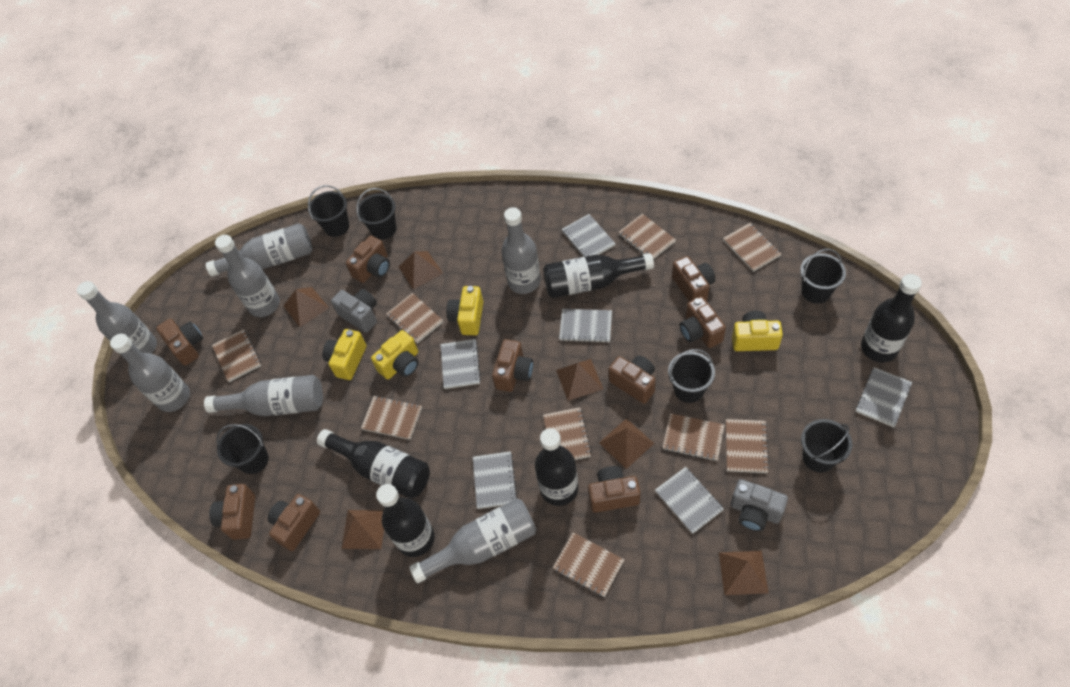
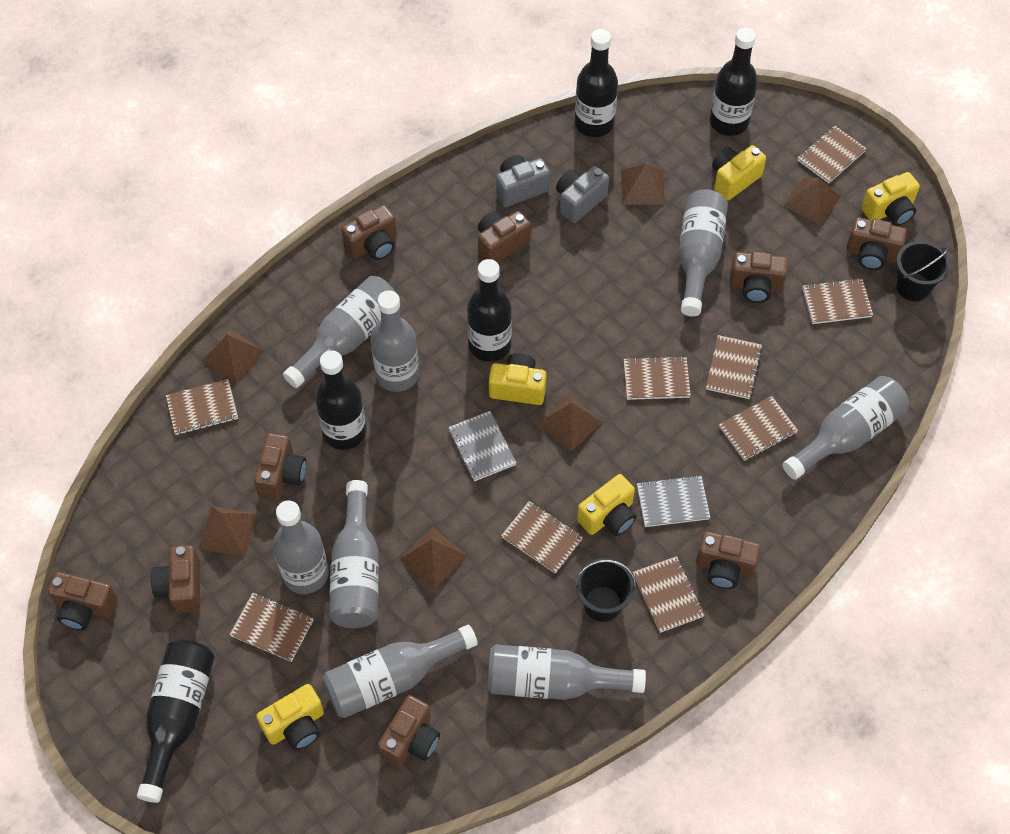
black bucket: [216,424,269,474] [308,185,349,237] [356,188,396,240] [668,349,715,403] [800,249,846,304] [801,419,852,473] = 6 -> [575,558,636,622] [896,241,950,301] = 2
grey bottle: [77,281,157,354] [110,334,190,412] [204,375,323,416] [206,223,312,276] [215,235,280,317] [409,498,537,583] [501,207,541,294] = 7 -> [273,500,329,594] [283,276,396,388] [323,625,478,718] [329,480,379,628] [371,290,419,392] [487,644,646,700] [678,189,728,316] [783,376,909,480] = 8
grey notebook: [440,339,481,389] [473,451,518,509] [559,309,612,343] [562,214,616,257] [655,467,724,534] [856,367,912,427] = 6 -> [448,411,516,481] [637,475,710,527] = 2
yellow camera: [322,329,366,380] [371,330,419,379] [446,286,483,335] [732,311,783,351] = 4 -> [256,684,324,750] [489,353,546,405] [577,474,636,536] [712,145,766,201] [861,172,920,226] = 5

